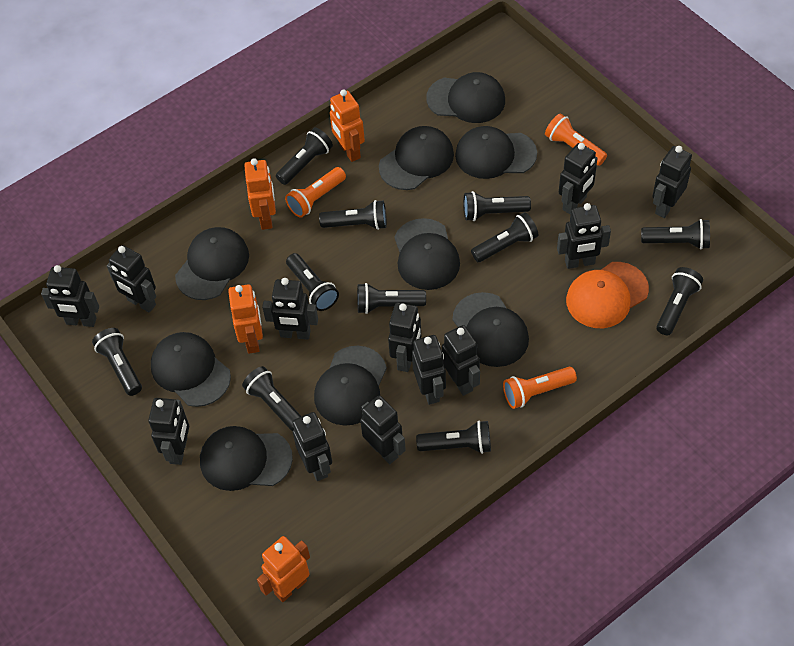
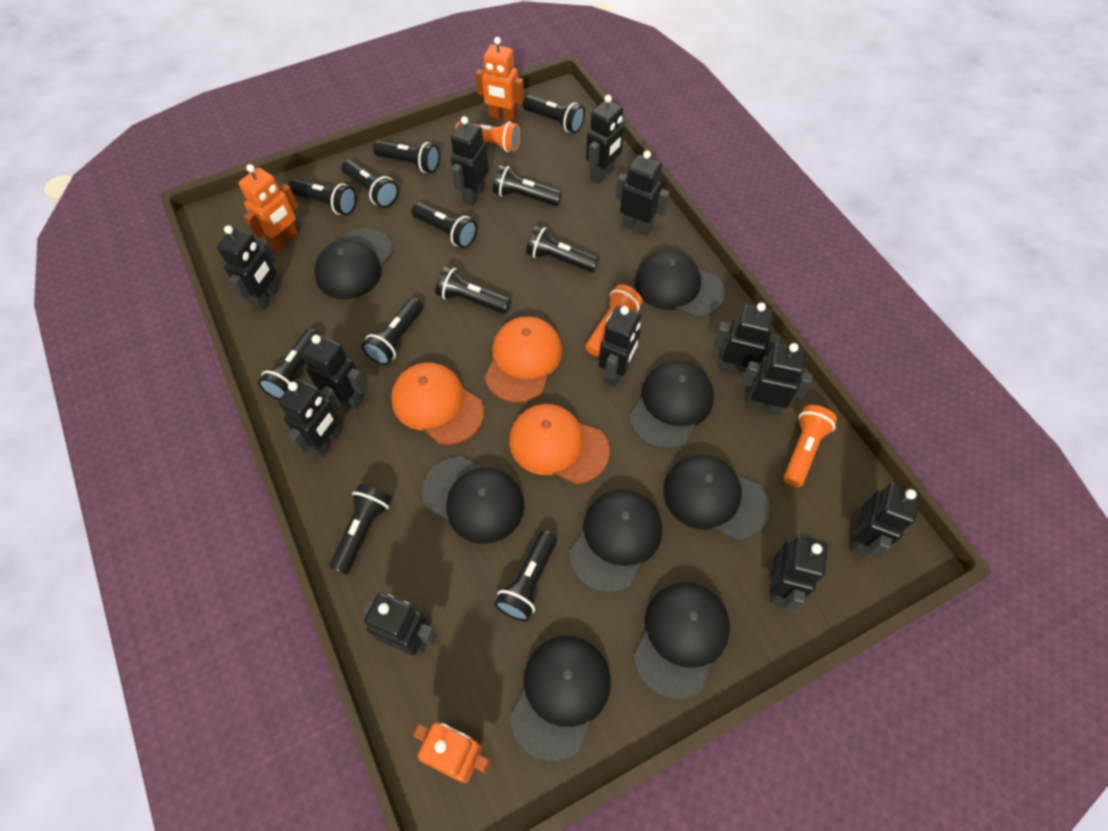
black cap: [151,332,231,407] [175,227,249,300] [200,426,293,491] [314,346,387,426] [379,126,454,190] [394,218,460,290] [426,72,505,123] [452,292,529,367] [455,126,537,179] = 9 -> [314,228,393,299] [422,456,525,544] [510,636,611,761] [569,489,662,593] [629,361,714,449] [633,582,730,699] [635,250,725,318] [663,455,770,541] = 8
black flashlight: [92,328,142,396] [242,366,302,431] [276,127,333,185] [286,253,339,311] [319,200,387,230] [357,283,426,314] [416,420,491,454] [463,191,531,221] [471,212,539,262] [641,219,710,250] [656,267,703,335] = 11 -> [258,329,319,400] [289,178,357,215] [329,484,391,575] [341,160,399,208] [362,298,423,365] [373,140,440,173] [412,202,477,248] [435,266,511,314] [493,165,562,206] [494,530,557,622] [523,95,585,133] [526,226,599,272] = 12
orange cap: [566,262,649,328] = 1 -> [391,363,484,445] [485,316,562,403] [509,404,610,484] = 3
orange robot: [228,284,263,354] [244,158,276,230] [257,536,310,602] [330,89,365,162] = 4 -> [238,164,299,252] [413,723,492,783] [475,37,524,123] = 3

